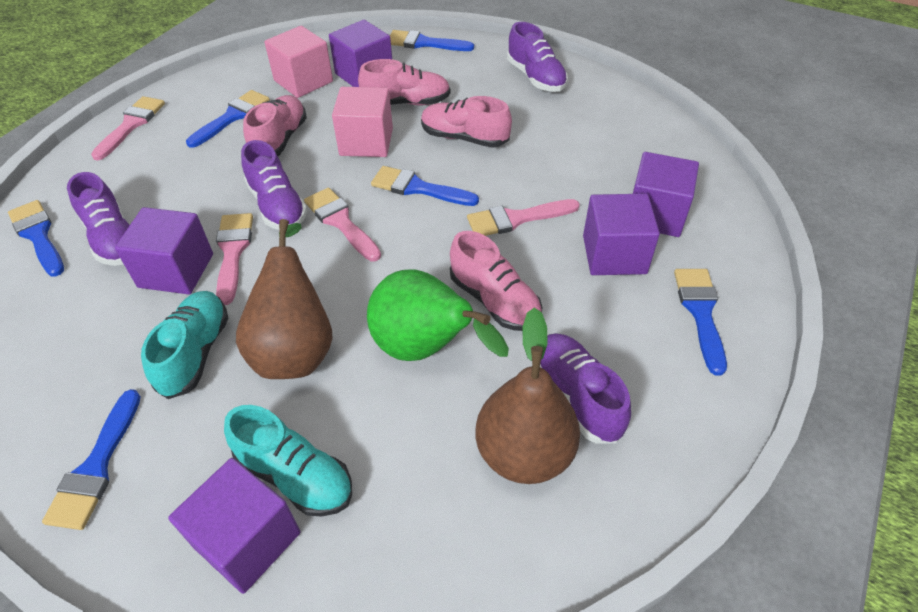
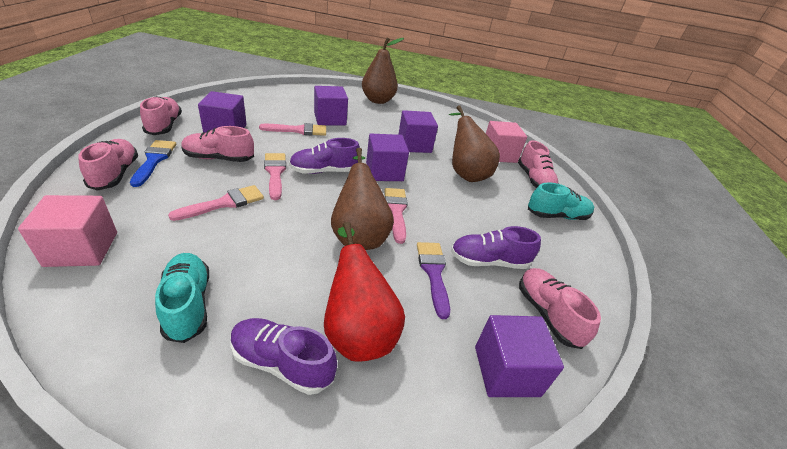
blue brush: [8,200,64,277] [42,389,141,530] [186,90,270,148] [371,166,479,206] [390,30,474,51] [674,269,727,376] = 6 -> [130,140,176,187] = 1
brown pear: [236,219,333,379] [476,307,580,484] = 2 -> [331,148,394,250] [362,37,404,104] [449,105,500,182] = 3
green pear: [367,270,509,361] = 1 -> none = 0
pink shoe: [243,95,307,156] [358,59,451,105] [421,96,512,148] [450,231,542,331] = 4 -> [78,139,138,191] [140,96,182,135] [181,126,254,162] [518,140,559,188] [519,268,601,349] = 5
purple brush: none = 0 -> [417,242,450,319] = 1
purple shoe: [67,172,130,266] [241,140,307,230] [507,22,568,92] [540,333,631,443] = 4 -> [230,318,337,395] [289,138,360,174] [451,226,541,269] = 3
red pear: none = 0 -> [324,222,405,362] = 1

